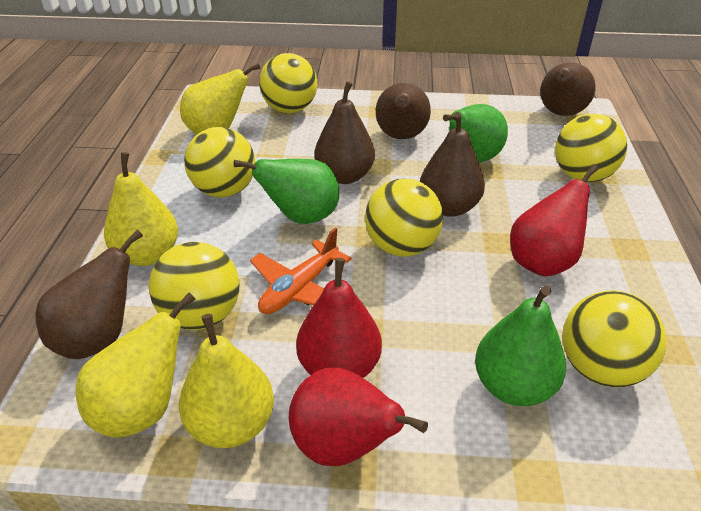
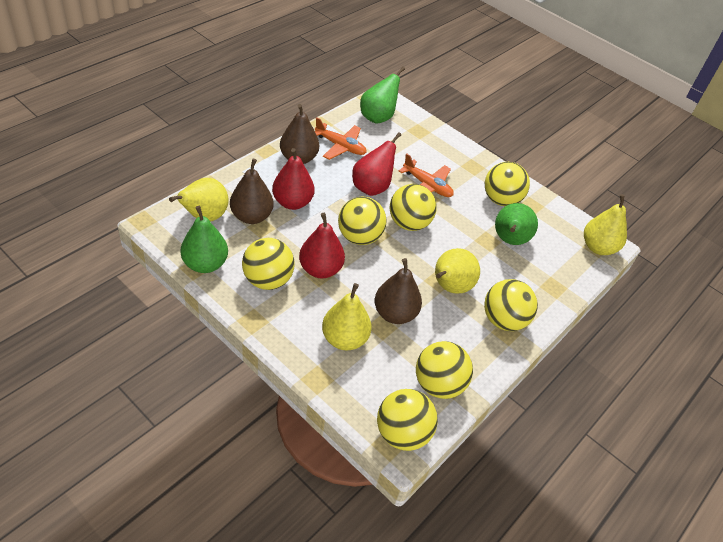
brown pear: [35,229,143,359] [315,81,375,184] [376,83,431,139] [420,112,485,217] [540,62,596,116] = 5 -> [230,159,274,224] [280,104,319,164] [374,258,422,324] = 3
orange plane: [250,228,352,314] = 1 -> [315,117,367,160] [399,153,454,197] = 2
yellow ball: [149,242,239,330] [184,127,255,197] [259,53,317,113] [365,179,443,257] [555,114,627,182] [562,290,667,387] = 6 -> [242,238,295,290] [338,197,386,245] [377,389,438,451] [390,184,437,231] [416,341,473,399] [484,279,538,331] [485,162,530,206] = 7

